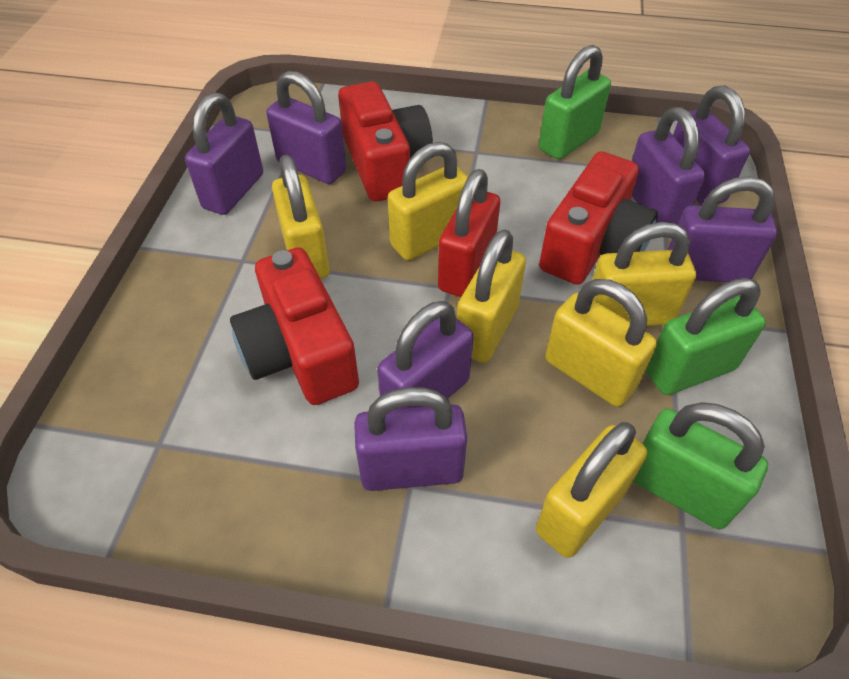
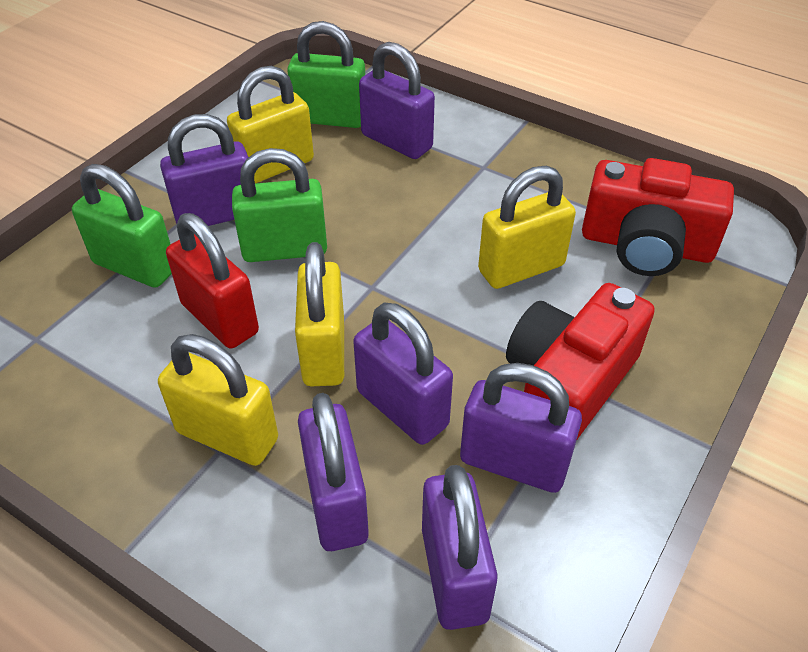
purple padlock: [185,92,263,215] [266,71,346,184] [354,387,467,491] [377,301,474,409] [632,107,705,225] [668,176,777,283] [673,86,750,206] = 7 -> [160,114,248,226] [298,393,369,551] [353,302,453,445] [359,42,435,159] [422,465,498,630] [460,363,582,493] = 6
red camera: [230,247,359,405] [338,82,433,202] [539,151,658,285] = 3 -> [506,283,655,441] [582,158,734,276] = 2
yellow padlock: [272,155,330,279] [388,142,468,260] [457,229,526,363] [536,422,647,558] [545,279,657,407] [592,222,696,326] = 6 -> [158,334,278,466] [227,66,314,184] [295,242,344,386] [478,166,576,289] = 4

